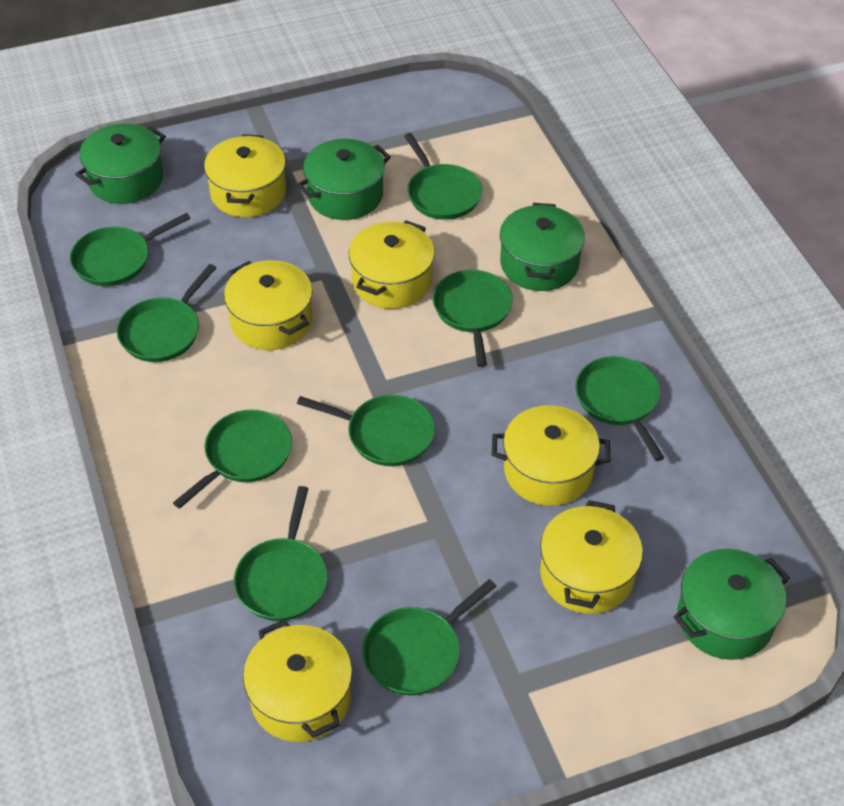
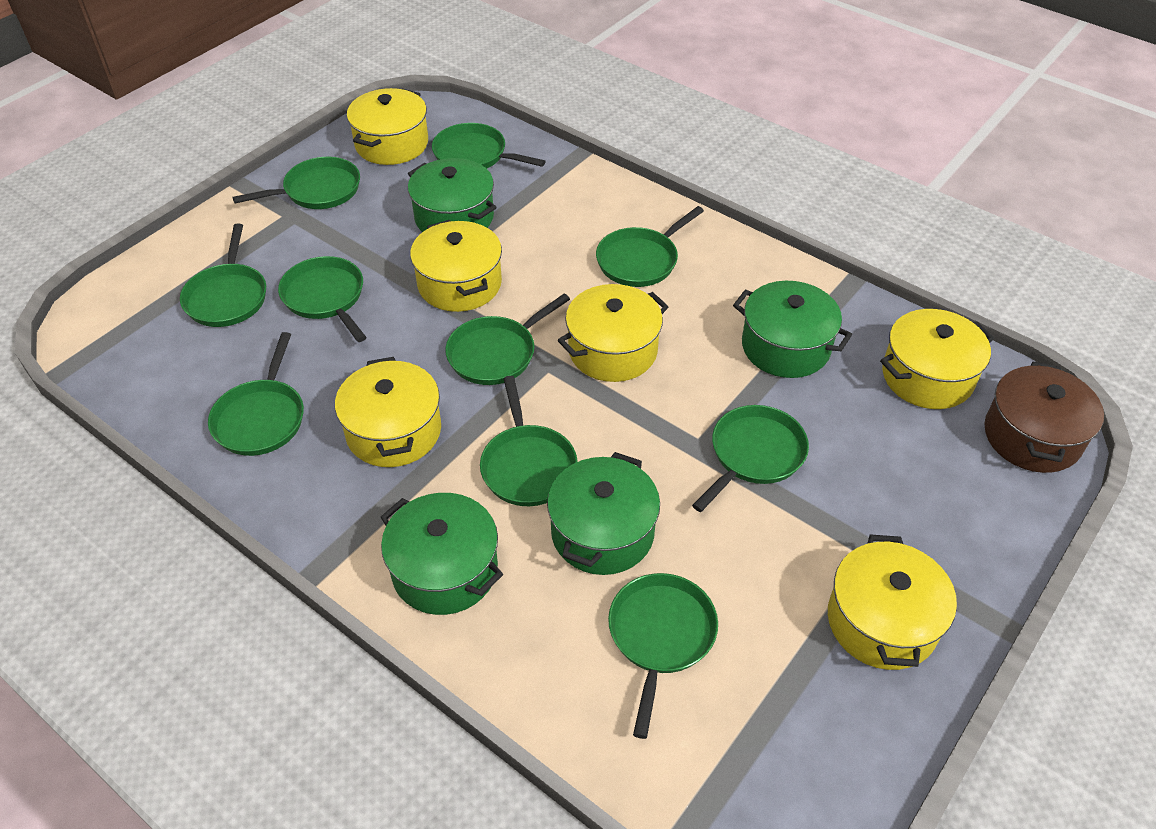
brown pot: none = 0 -> [984,362,1104,473] = 1
green pan: [70,213,191,286] [117,264,216,362] [173,410,292,509] [234,486,328,621] [297,395,435,466] [362,579,496,696] [404,133,482,220] [433,270,513,367] [575,356,665,461] = 9 -> [180,224,266,327] [208,332,304,456] [232,157,360,209] [278,256,367,342] [432,123,546,168] [445,294,570,385] [480,376,578,506] [596,206,704,287] [608,573,718,739] [692,405,809,512] = 10

